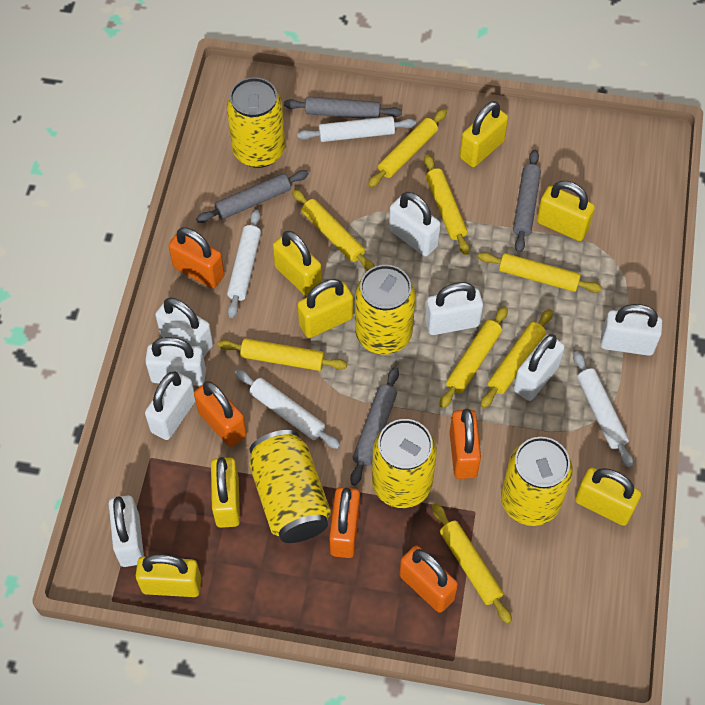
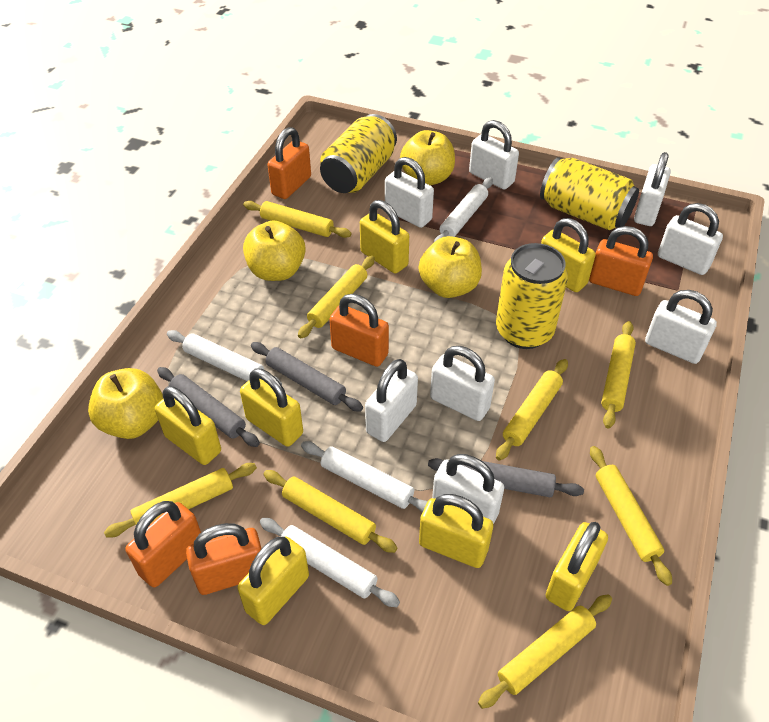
grey rolling pin: [196,170,309,223] [284,96,402,119] [350,367,399,485] [513,150,541,253] = 4 -> [157,367,260,447] [251,342,363,412] [428,458,584,497] = 3
yellow apple: none = 0 -> [88,368,163,439] [243,221,306,281] [400,130,455,185] [419,236,482,298] = 4
yellow can: [227,77,285,168] [249,430,331,543] [355,265,415,354] [372,419,437,508] [501,437,573,526] = 5 -> [320,114,397,193] [496,243,568,349] [540,157,639,230] = 3

